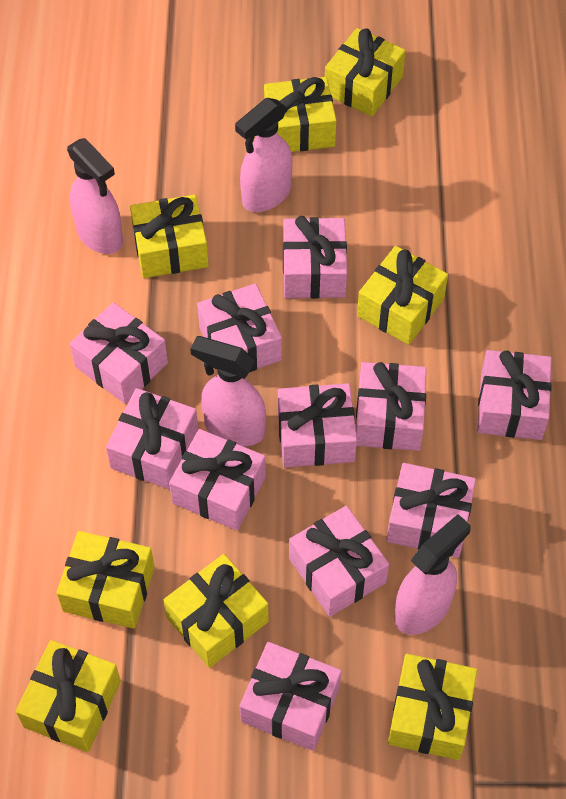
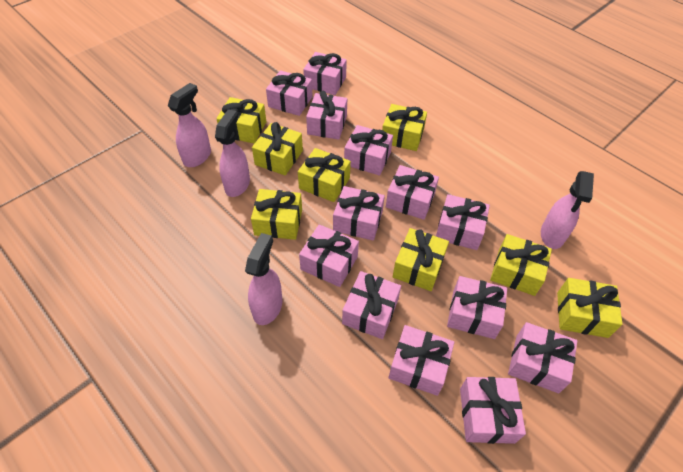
pink gift: [70,302,168,404] [106,388,198,489] [169,429,266,530] [197,283,282,372] [240,642,341,751] [278,383,357,467] [283,216,347,299] [289,506,389,617] [356,362,427,451] [386,463,476,558] [477,350,552,440] = 11 -> [266,70,313,116] [299,224,359,287] [303,52,347,95] [306,91,347,140] [333,186,385,241] [342,271,401,339] [344,125,393,176] [386,165,439,220] [389,325,454,396] [436,194,490,250] [447,276,507,339] [460,377,526,444] [508,322,577,393] = 13

